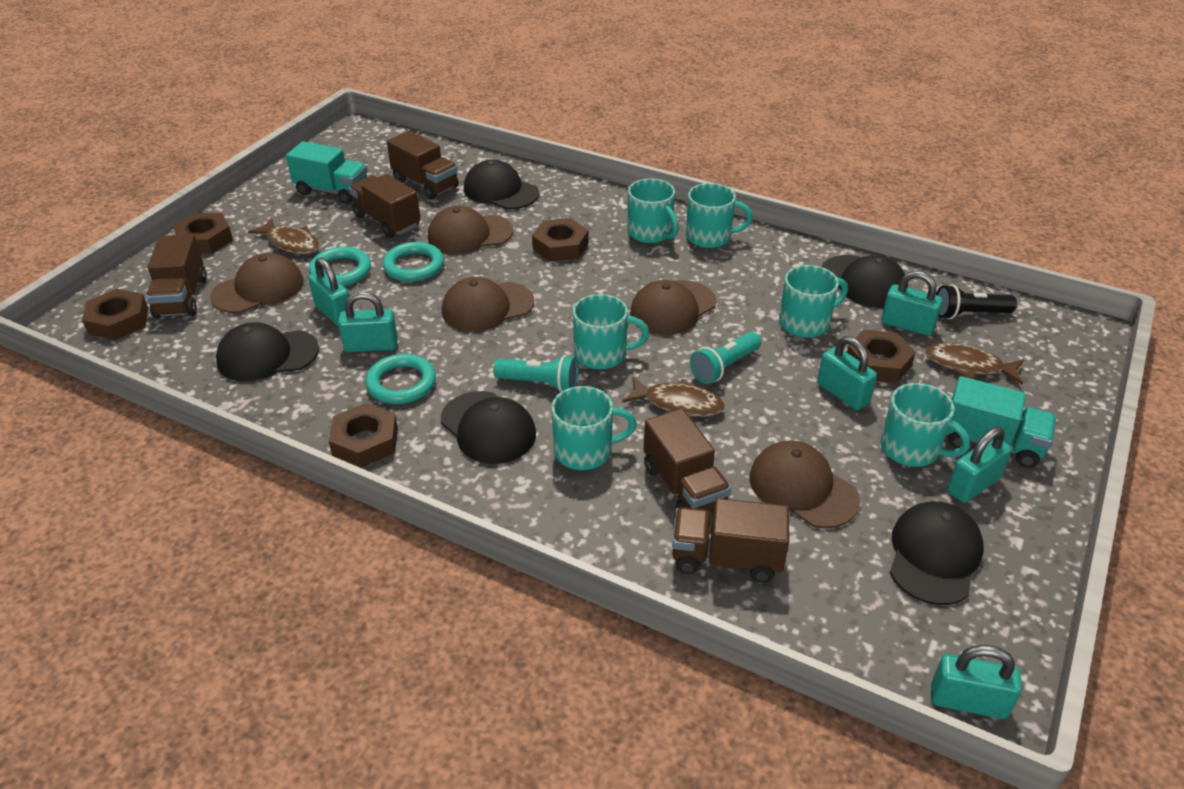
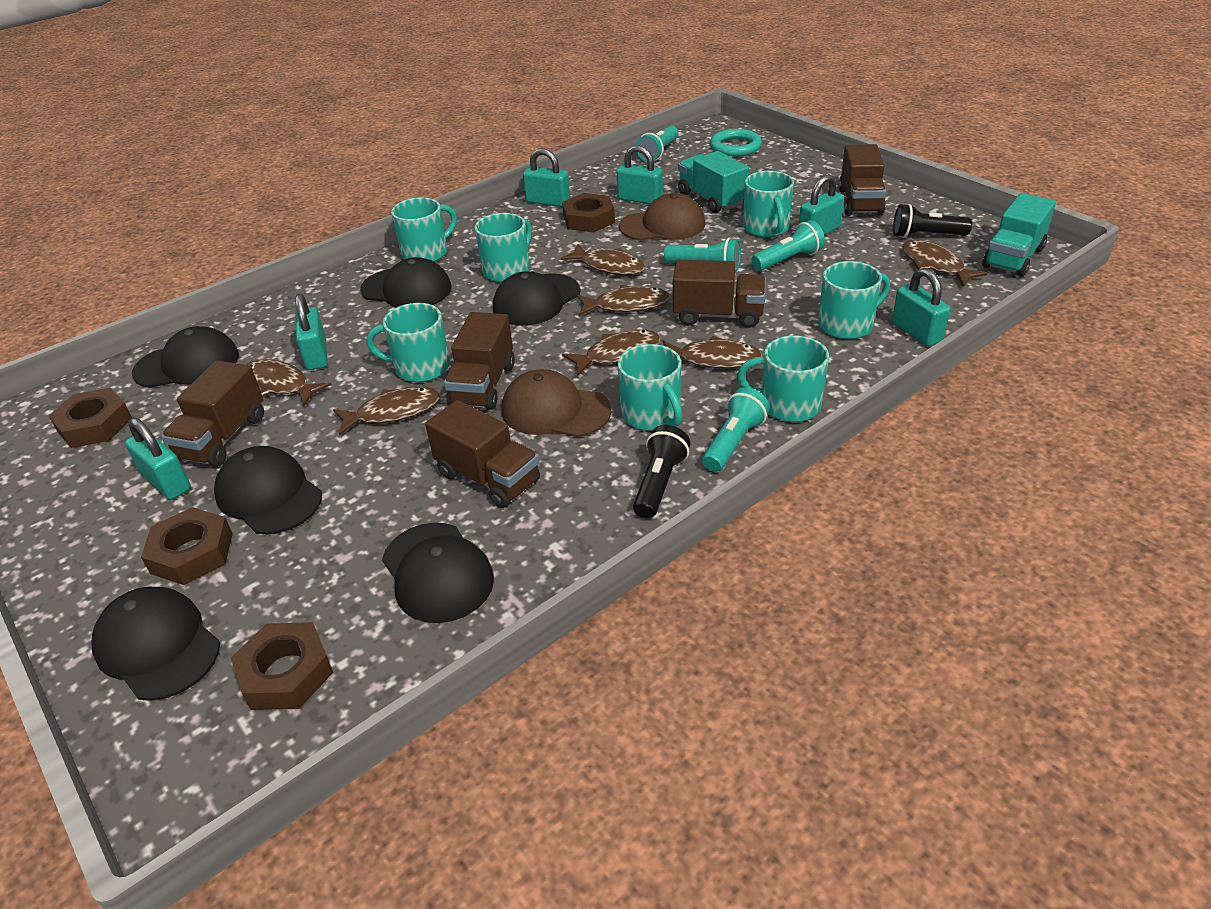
black cap: [216,322,319,382] [441,391,536,464] [464,159,539,209] [821,255,908,308] [890,501,984,605] = 5 -> [92,587,220,701] [132,326,239,388] [214,446,322,534] [360,257,452,308] [382,523,494,623] [493,271,581,325] = 6
black flashlight: [936,284,1017,319] = 1 -> [633,425,691,519] [893,204,972,238] = 2
brown cap: [210,253,304,313] [428,206,513,254] [442,277,534,331] [630,280,716,335] [750,440,860,529] = 5 -> [502,369,611,437] [619,193,705,241] = 2
brown fish: [248,218,319,255] [622,377,725,417] [924,343,1024,384] = 3 -> [246,359,332,406] [333,387,440,436] [560,244,645,275] [562,330,661,376] [576,285,670,316] [663,336,762,368] [902,240,988,286] = 7
brown nut: [82,289,148,340] [173,213,233,254] [329,403,398,468] [532,218,588,262] [847,330,916,383] = 5 -> [49,388,132,448] [141,507,233,585] [231,622,333,710] [562,193,615,233] = 4
turquoise flashlight: [493,355,578,392] [690,332,761,384] = 2 -> [636,126,678,162] [664,238,741,271] [702,387,770,472] [751,220,825,271] = 4
turquoise mug: [552,386,637,470] [573,294,649,370] [627,179,679,243] [686,183,753,248] [779,265,848,338] [881,383,970,467] = 6 -> [366,303,450,382] [391,197,457,262] [475,213,532,282] [618,344,682,431] [737,336,829,422] [743,171,794,237] [818,261,890,339] = 7
turquoise ring: [309,247,371,286] [365,354,436,404] [383,242,444,282] = 3 -> [710,129,762,157] = 1

